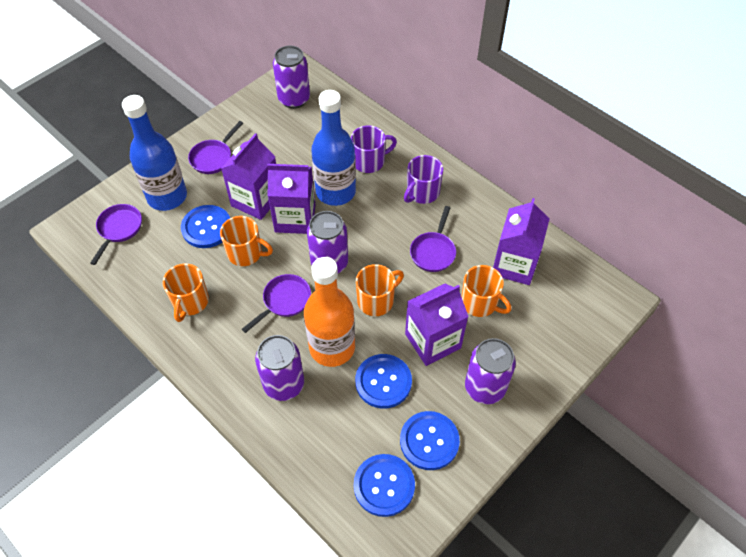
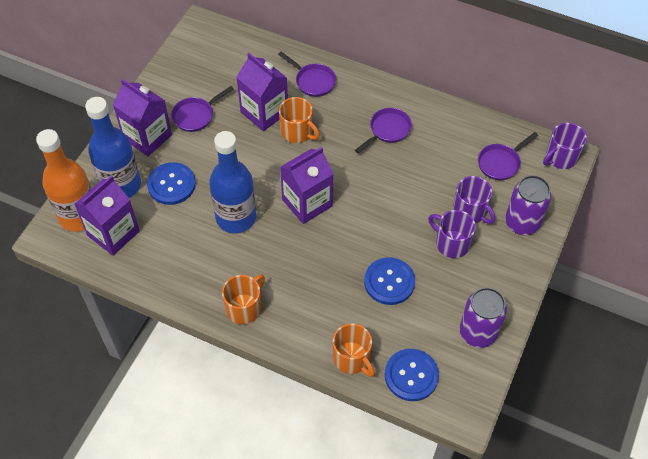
blue button: [181,205,230,248] [354,454,415,517] [355,354,412,409] [400,411,460,470] = 4 -> [147,162,196,205] [364,257,415,305] [385,349,439,401] = 3
orange mug: [163,264,209,322] [220,216,273,266] [356,264,404,316] [461,265,511,317] = 4 -> [222,275,265,324] [279,97,320,143] [333,323,375,377] = 3
purple can: [255,335,304,401] [273,46,310,109] [307,211,348,273] [465,338,516,404] = 4 -> [460,287,507,348] [505,175,551,235] = 2
purple mug: [351,125,397,173] [404,155,443,204] = 2 -> [428,210,476,258] [453,176,495,224] [543,123,587,169] = 3

